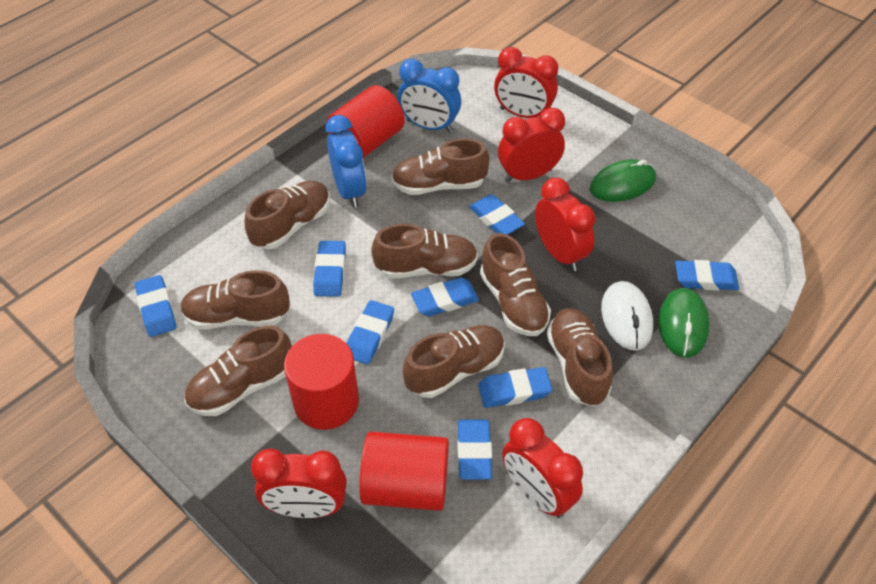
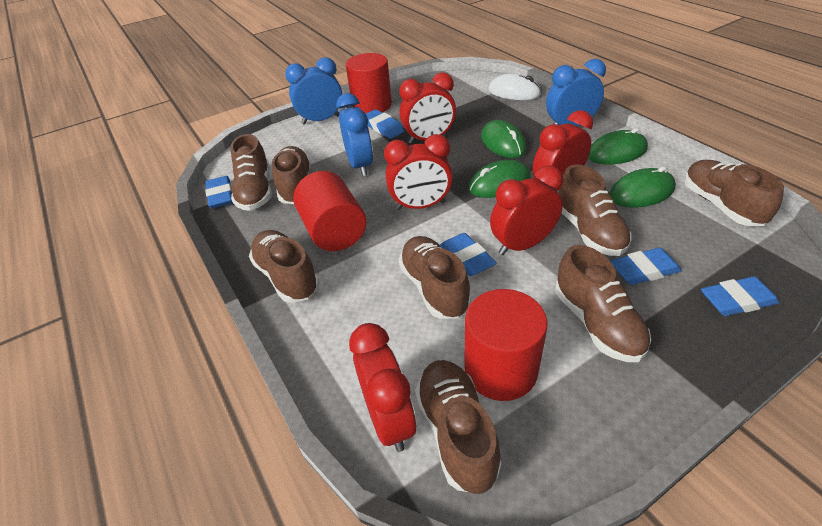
blue clock: [325,115,367,208] [398,59,461,133] = 2 -> [285,57,342,125] [336,93,373,176] [546,59,606,126] = 3
blue eraser: [135,275,176,337] [313,241,346,297] [346,300,394,364] [411,277,479,316] [457,419,492,480] [469,194,525,235] [478,367,552,408] [675,260,739,291] = 8 -> [205,176,233,209] [366,109,404,139] [440,233,497,276] [610,248,682,285] [701,276,779,316] = 5
green mouse: [590,159,656,202] [658,288,710,358] = 2 -> [468,160,531,198] [481,120,527,158] [588,128,648,164] [610,166,676,208] = 4

